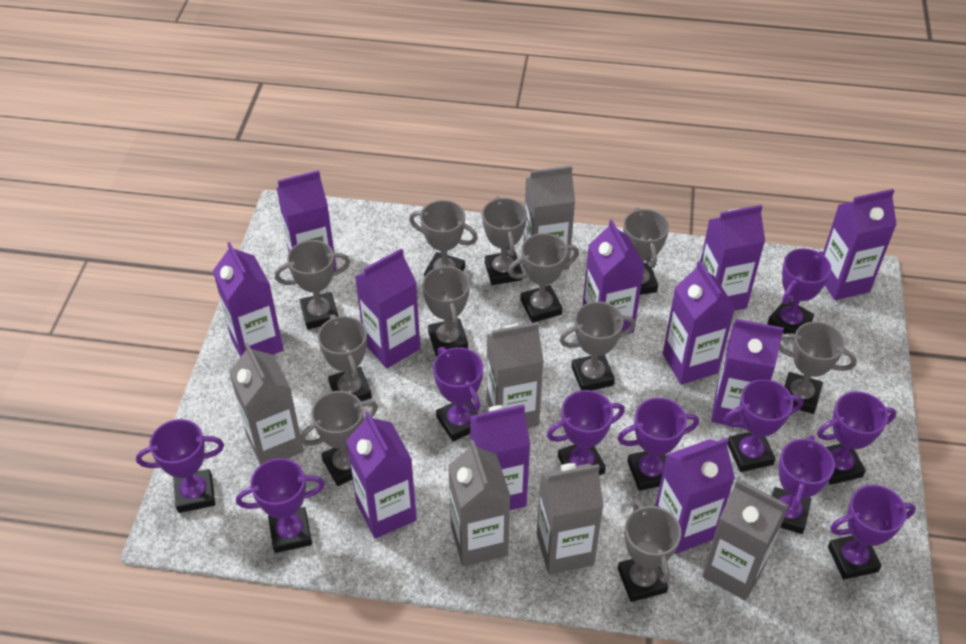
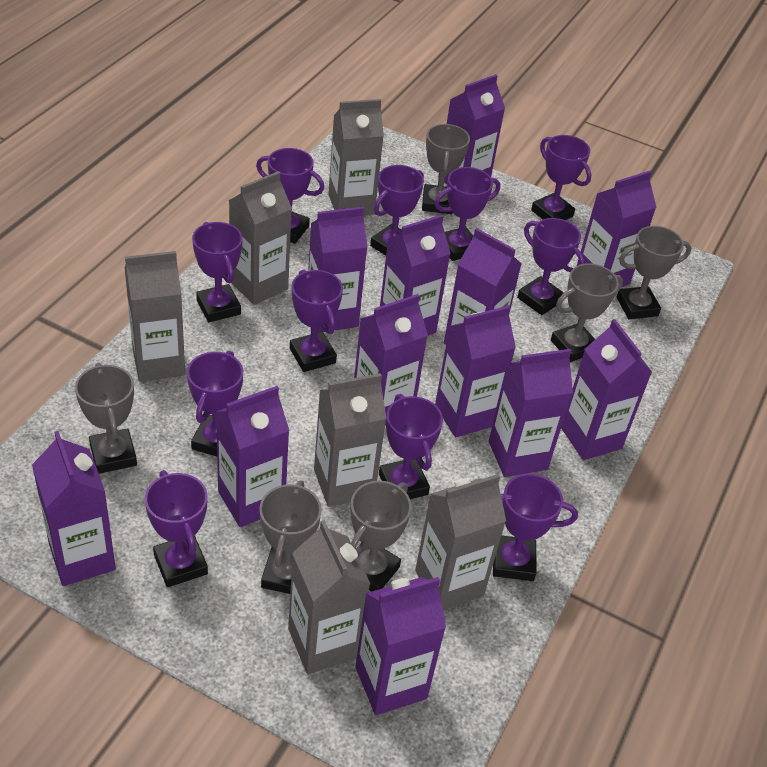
grey trophy: [275,240,350,329] [300,391,378,486] [318,314,372,401] [409,200,478,277] [422,264,470,356] [482,196,527,285] [508,233,579,323] [559,301,636,391] [618,500,681,602] [623,207,669,295] [779,321,857,414] = 11 -> [75,363,137,474] [259,480,322,594] [350,481,412,592] [422,124,470,214] [551,263,623,362] [616,226,692,319] = 6
purple carton: [213,242,284,357] [277,170,337,271] [346,412,417,538] [355,248,420,368] [470,404,530,510] [583,220,644,334] [655,438,735,554] [663,261,736,385] [701,205,765,311] [711,319,784,429] [823,189,897,300] = 11 -> [32,431,116,586] [216,386,290,527] [308,207,367,332] [354,294,428,426] [355,577,446,715] [380,215,451,336] [435,305,516,437] [438,74,505,184] [444,228,522,345] [489,349,573,477] [561,319,652,460] [577,171,657,287] = 12
purple trophy: [136,419,224,513] [236,458,325,553] [433,347,483,442] [547,390,625,475] [618,397,699,491] [723,379,803,472] [767,248,831,334] [772,435,835,534] [817,391,896,485] [828,485,916,580] = 10 -> [145,470,208,587] [187,351,243,456] [192,222,243,322] [256,148,324,244] [290,269,343,372] [370,165,424,256] [379,394,443,499] [435,167,500,261] [493,474,578,581] [517,218,585,315] [531,135,592,220] = 11

